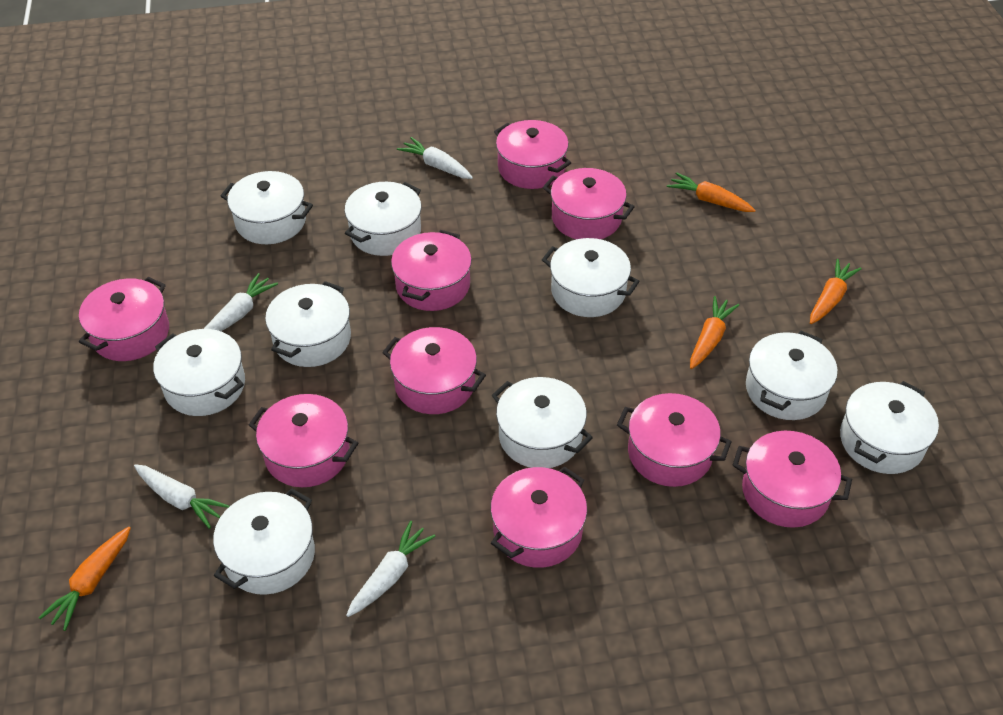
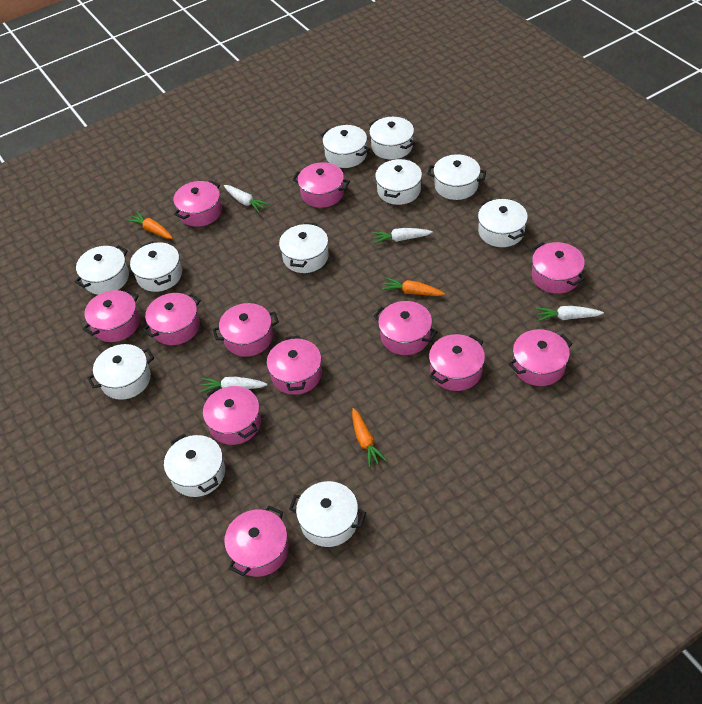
orange carrot: [39,527,131,631] [667,172,756,212] [690,296,739,369] [810,259,862,324] = 4 -> [126,212,173,239] [352,408,387,468] [382,277,445,296] = 3
pink pot: [79,277,169,361] [249,394,358,487] [382,327,486,414] [391,230,472,311] [490,466,587,568] [494,120,571,189] [543,168,635,239] [617,393,732,487] [733,431,852,528] = 9 -> [83,290,140,342] [143,293,201,345] [173,180,222,227] [203,386,261,445] [213,303,279,357] [224,506,289,577] [267,336,322,395] [293,162,350,208] [374,301,438,355] [429,334,485,391] [509,329,573,386] [532,242,585,294] = 12
white pot: [153,329,245,416] [213,488,315,595] [221,171,313,244] [265,281,351,367] [345,182,422,256] [492,377,593,468] [542,238,640,317] [746,331,838,420] [840,381,939,474] = 9 -> [75,245,129,295] [87,344,154,400] [130,241,182,292] [164,434,225,497] [279,222,329,273] [289,481,366,547] [321,125,370,168] [369,117,415,160] [375,158,422,205] [427,154,486,200] [478,198,528,247] = 11

